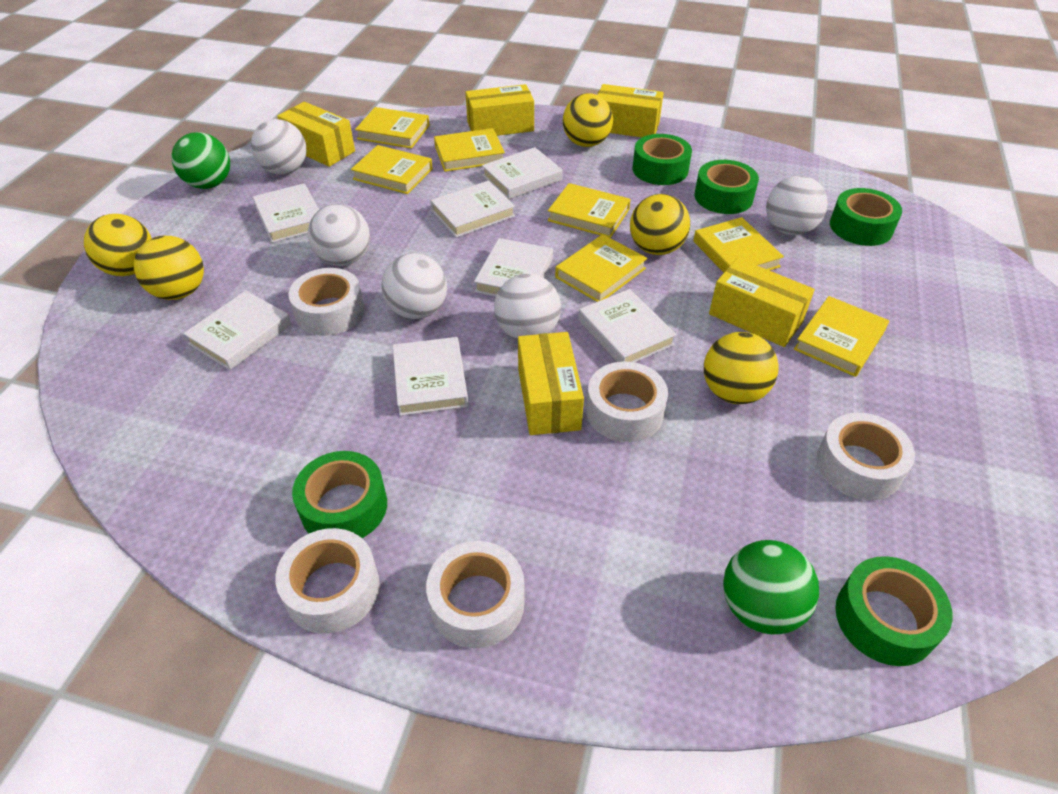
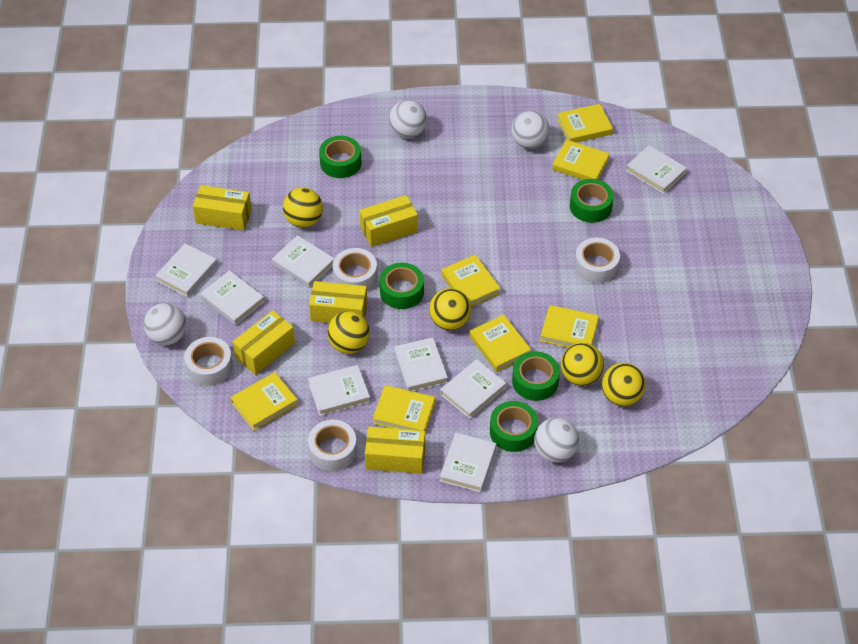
green ball: [171,132,230,189] [723,540,819,634] = 2 -> none = 0
white ball: [251,119,306,175] [308,204,370,266] [381,253,447,319] [494,274,561,339] [766,175,828,235] = 5 -> [144,303,187,345] [389,100,427,138] [511,110,550,149] [534,418,579,462] = 4
white book: [183,291,291,370] [253,183,319,243] [393,337,469,416] [430,181,515,238] [474,238,553,297] [482,147,563,199] [578,289,677,362] = 7 -> [155,243,217,297] [201,270,264,326] [272,235,335,288] [308,365,370,416] [394,337,448,391] [440,359,506,419] [440,433,497,493] [626,145,687,194] = 8
white tape: [275,528,380,634] [288,268,365,336] [426,541,525,648] [586,362,668,442] [817,413,915,500] = 5 -> [184,337,233,386] [308,420,357,471] [333,248,377,291] [575,238,620,283] = 4

